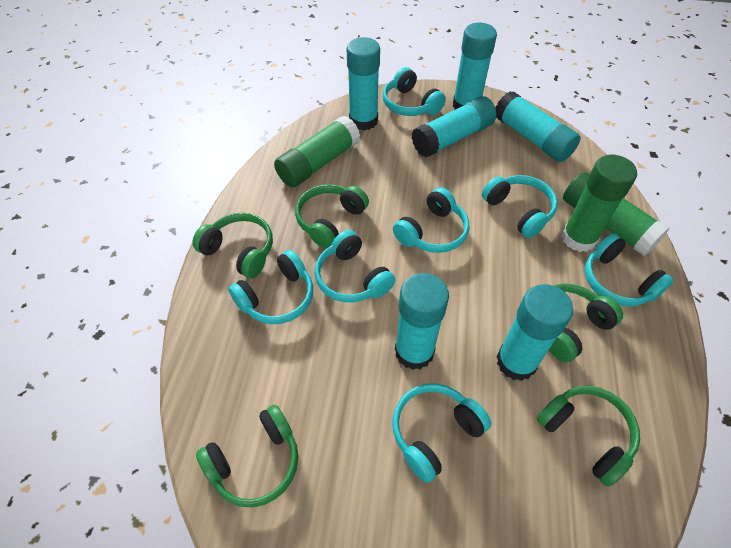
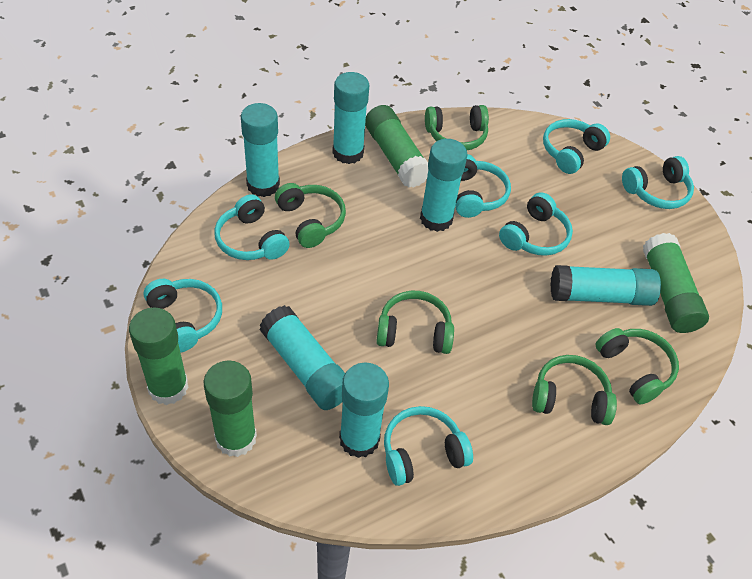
green glue stick: [274,116,360,188] [561,155,637,252] [563,172,670,256] = 3 -> [129,307,189,405] [204,360,257,457] [365,105,429,188] [643,233,709,333] = 4

